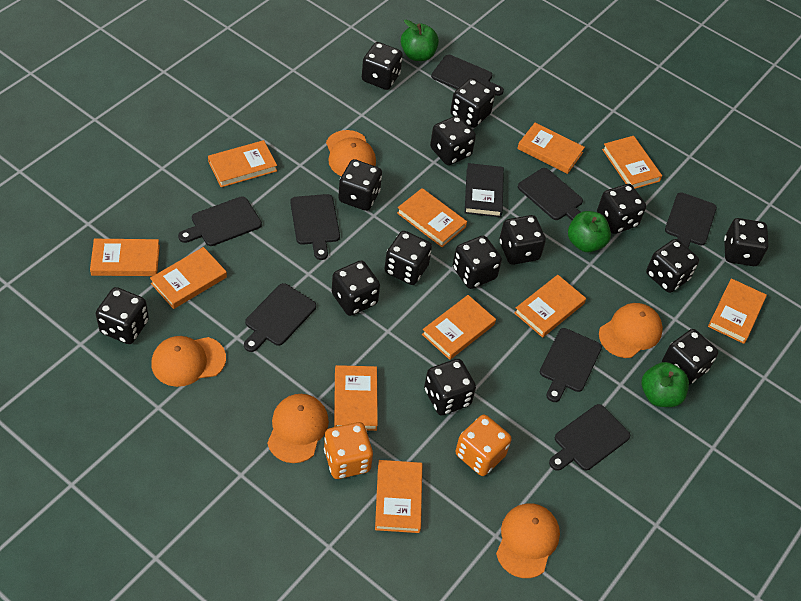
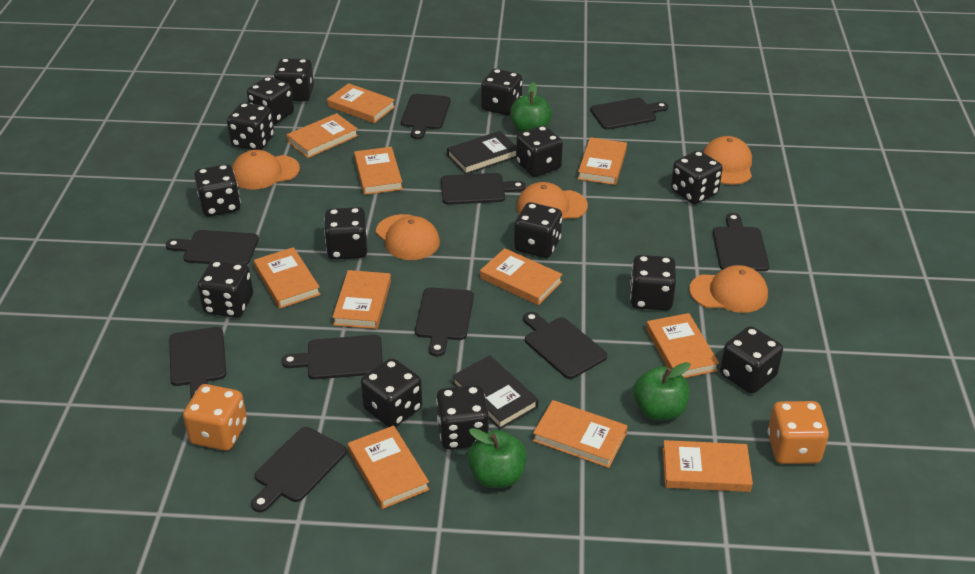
black book: [465,163,504,217] = 1 -> [447,131,516,174] [452,355,538,429] = 2
black cutting board: [178,196,262,246] [244,283,316,352] [290,194,340,260] [431,55,504,96] [518,168,583,220] [540,328,602,402] [549,404,630,471] [665,192,717,248] = 8 -> [166,230,259,265] [169,327,226,399] [251,427,347,512] [281,335,383,379] [401,94,451,139] [415,287,474,357] [441,173,526,205] [523,312,607,379] [590,98,668,130] [713,213,769,272] = 10

